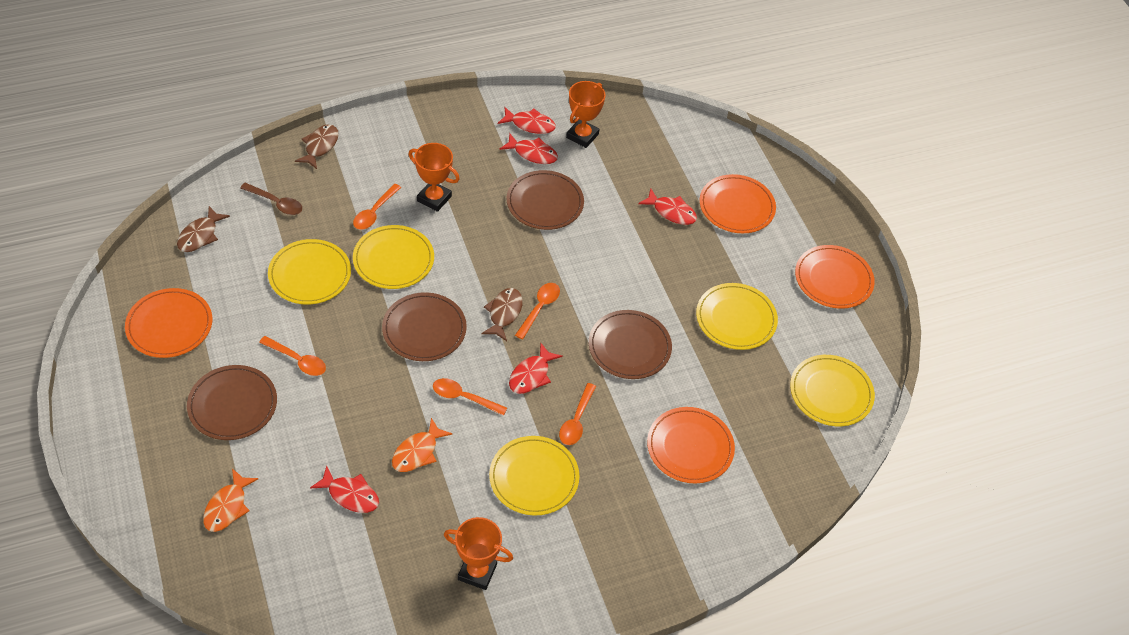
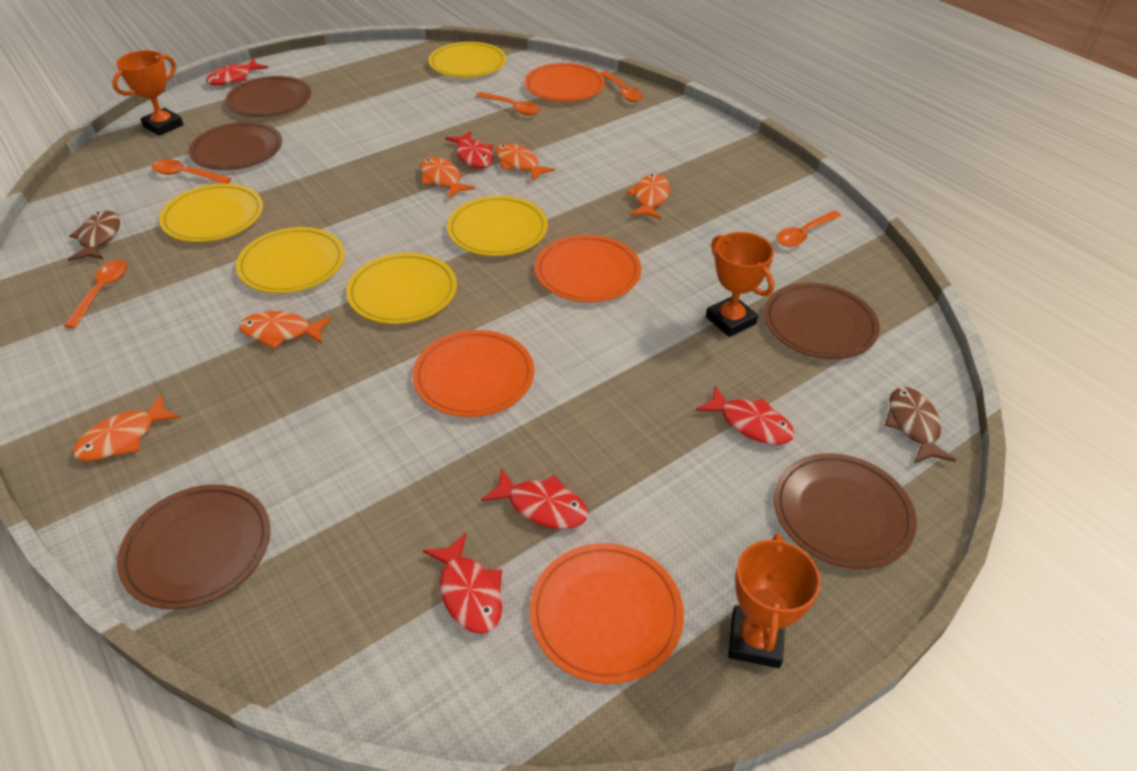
brown fish: [177,206,230,252] [295,124,339,169] [481,288,523,341] = 3 -> [68,210,120,261] [885,387,956,463] = 2
brown plate: [187,365,277,440] [382,292,467,361] [507,170,584,230] [589,310,672,379] = 4 -> [117,484,270,609] [189,122,282,170] [226,76,311,117] [764,283,880,359] [774,453,917,569] = 5
brown spoon: [240,183,302,215] = 1 -> none = 0
orange fish: [203,468,258,532] [392,418,453,472] = 2 -> [72,395,181,461] [239,311,332,349] [420,157,475,198] [495,143,555,181] [626,174,670,220] = 5

